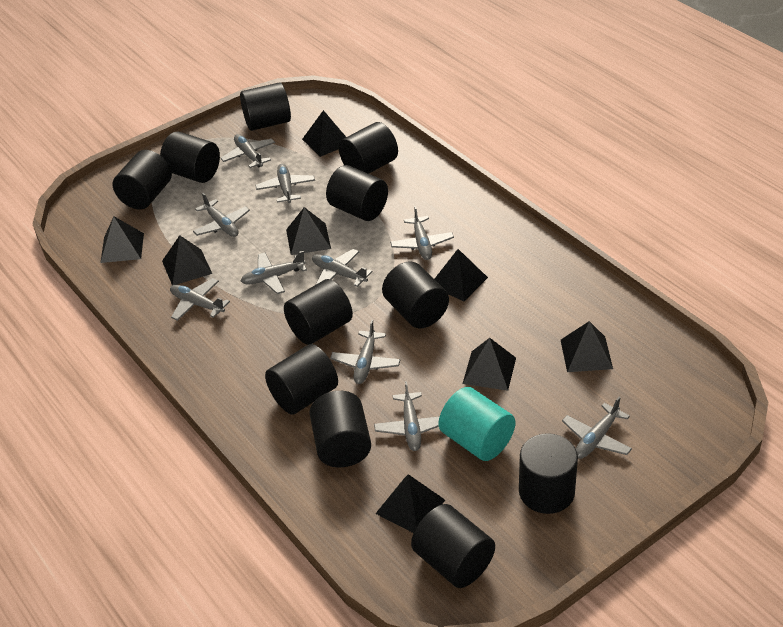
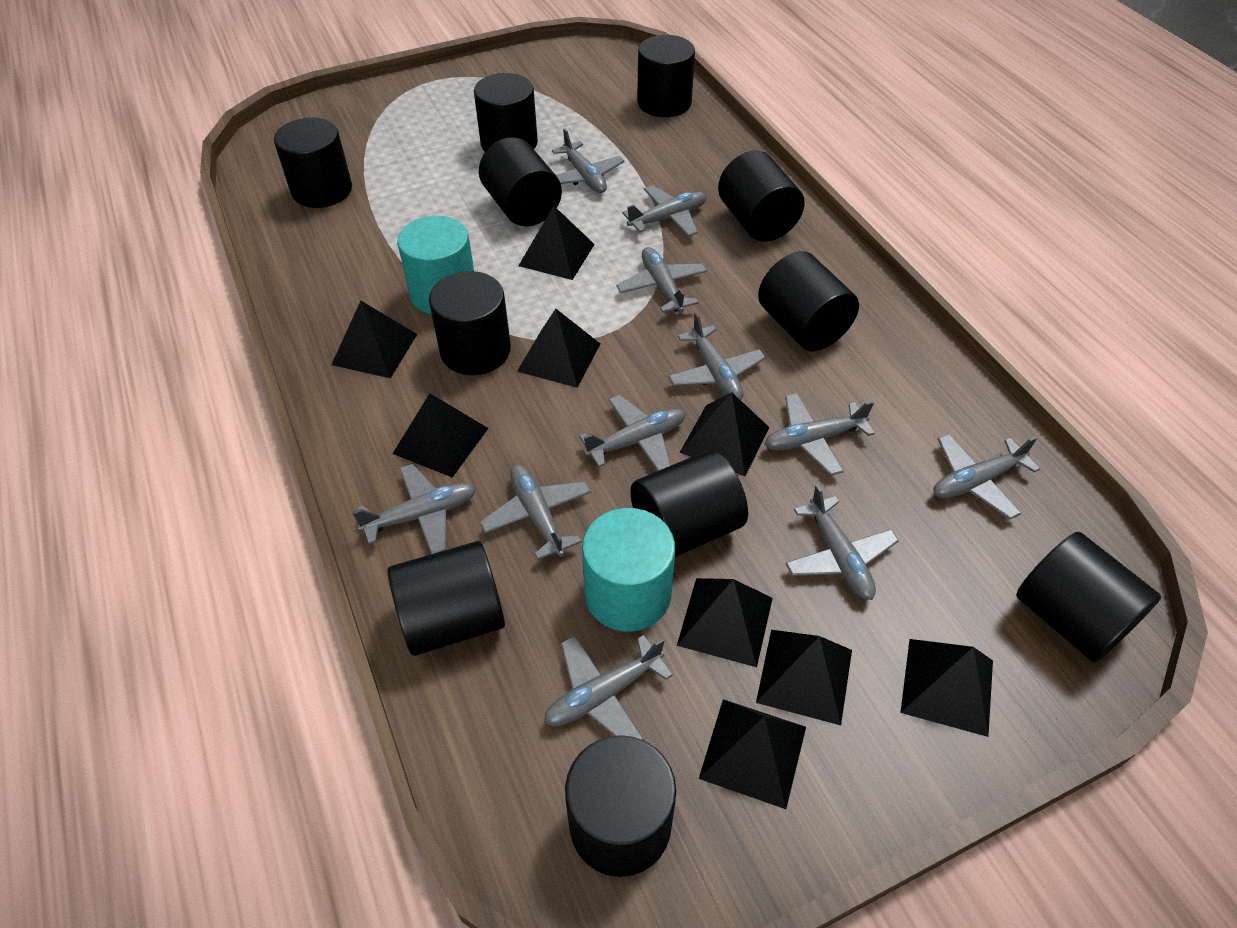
black pyramid: [100,216,144,263] [162,235,212,285] [286,207,331,255] [302,110,346,157] [375,474,445,533] [435,249,488,301] [462,338,516,391] [561,321,613,372] = 8 -> [331,301,417,379] [393,393,488,478] [517,309,600,388] [519,206,595,280] [677,578,773,667] [680,392,770,476] [699,699,806,809] [756,630,852,725] [900,639,993,737] = 9
grey plane: [170,278,230,321] [193,193,250,237] [221,134,275,168] [241,251,307,294] [255,164,315,203] [312,249,372,287] [330,320,400,384] [374,381,440,451] [390,206,454,260] [562,397,632,459] = 10 -> [352,464,476,554] [480,465,591,560] [544,635,673,740] [552,129,624,193] [579,395,685,471] [616,247,707,313] [622,185,707,237] [668,312,766,400] [764,393,875,476] [785,484,899,600] [933,434,1040,520] = 11
turquoise cylinder: [438,387,515,461] = 1 -> [397,216,474,314] [582,508,675,632] = 2

